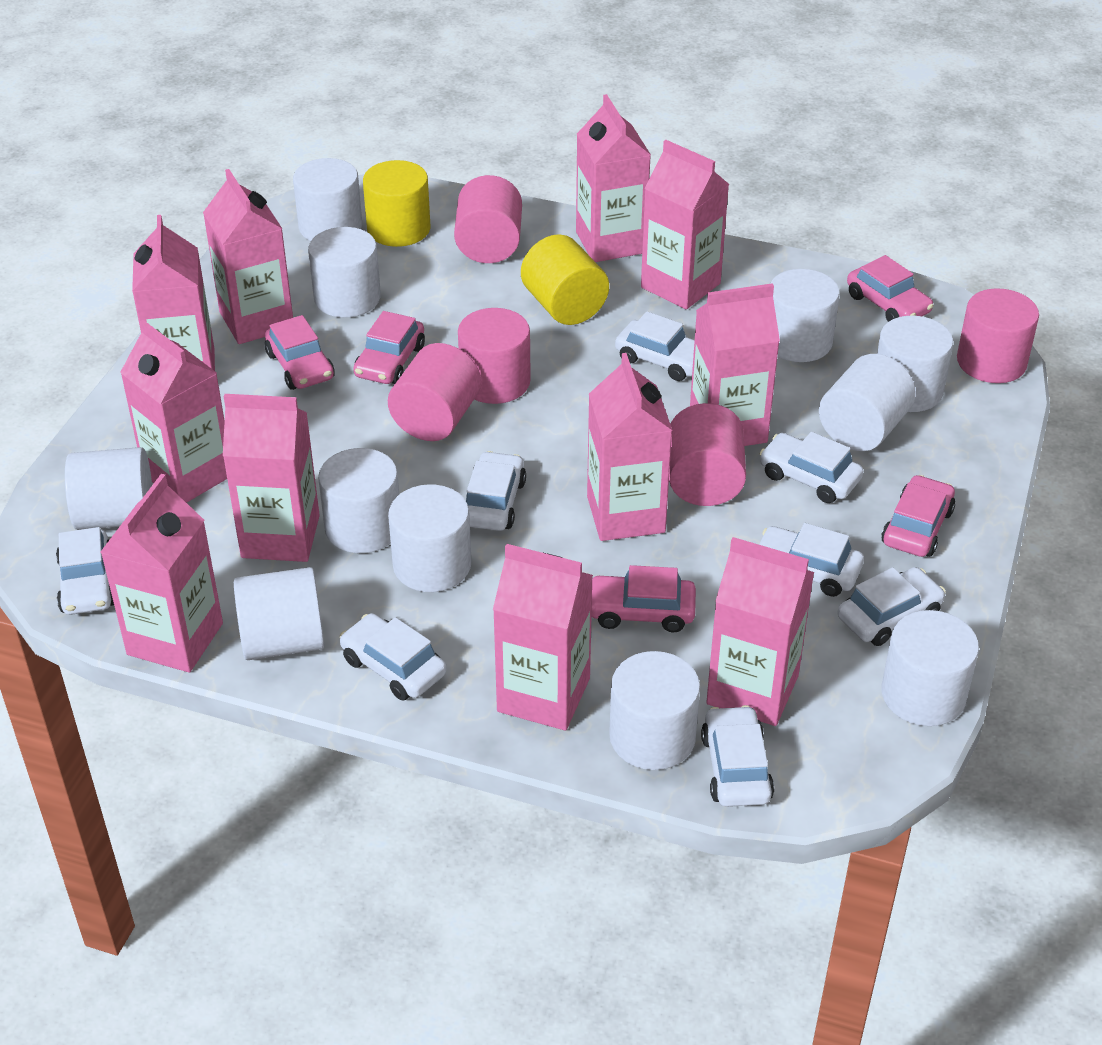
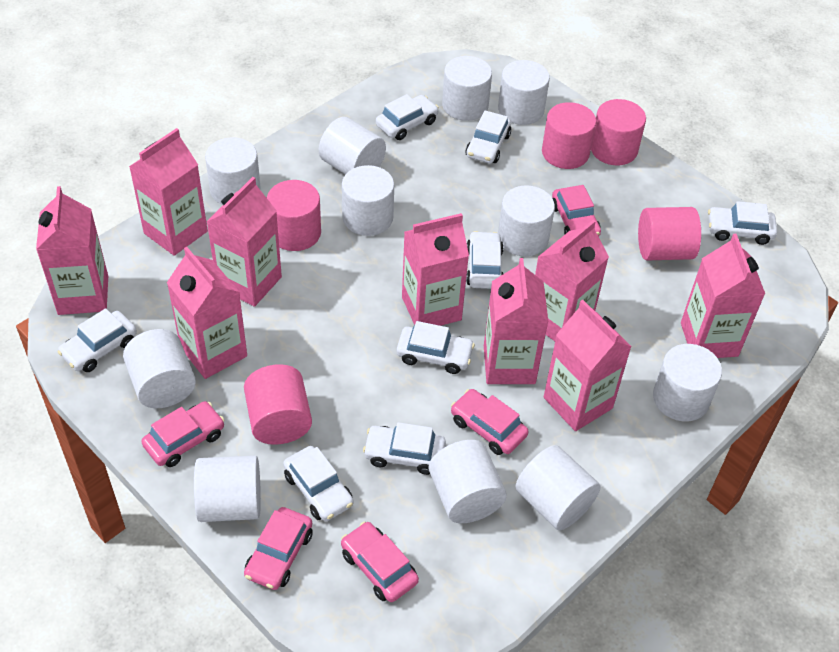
pink carton: [101,474,223,672] [120,320,227,503] [132,215,215,371] [203,169,293,344] [223,394,320,562] [493,544,593,731] [576,94,651,262] [587,353,673,541] [641,140,729,309] [690,283,780,446] [706,537,814,726] = 11 -> [36,186,108,315] [129,128,208,256] [167,247,247,379] [207,177,282,307] [402,213,469,326] [484,258,548,384] [535,220,609,341] [544,300,632,431] [681,234,765,358] = 9
yellow cylinder: [363,160,431,247] [521,234,609,325] = 2 -> none = 0

